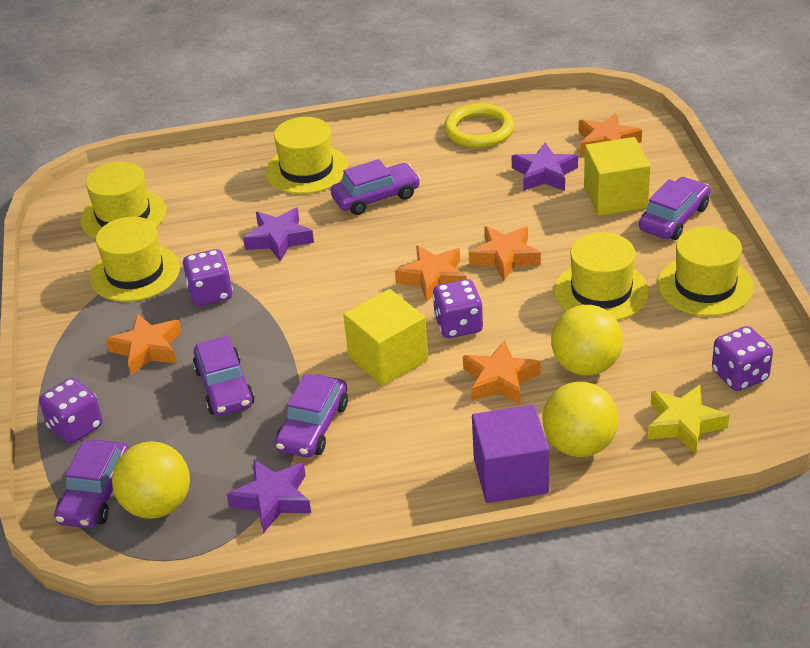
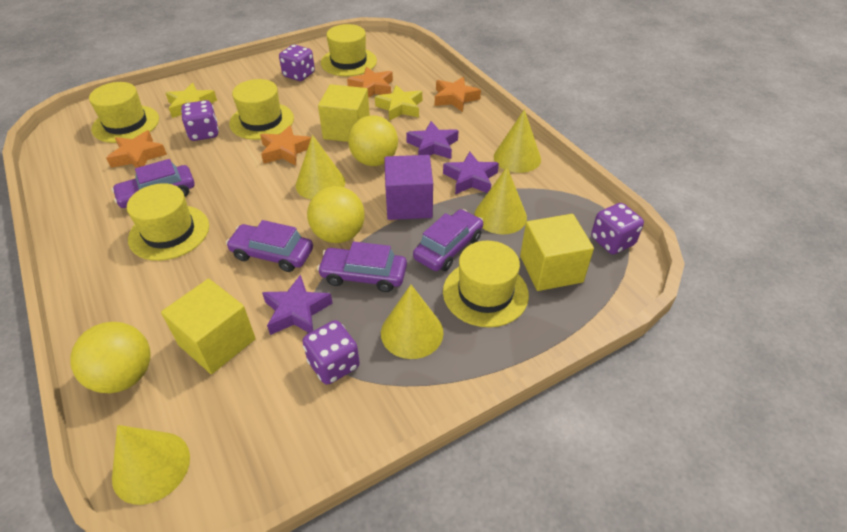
orange star: [106,313,182,375] [395,245,466,303] [463,340,540,405] [469,226,541,281] [579,113,642,155] = 5 -> [106,130,167,168] [260,125,311,166] [347,67,393,98] [435,77,481,112] = 4
purple car: [54,440,129,528] [193,336,255,416] [275,374,348,458] [330,159,421,215] [639,177,710,240] = 5 -> [112,159,195,208] [226,220,313,272] [317,242,407,292] [413,209,483,271] = 4
yellow cone: none = 0 -> [112,425,190,505] [296,135,345,199] [381,285,443,359] [474,167,527,234] [494,109,541,173] = 5
yellow cube: [343,289,428,386] [584,137,651,216] = 2 -> [161,279,256,374] [318,84,370,142] [520,214,594,291] = 3
yellow ring: [444,103,514,148] = 1 -> none = 0
yellow star: [648,385,729,454] = 1 -> [165,83,217,118] [375,85,422,121] = 2

